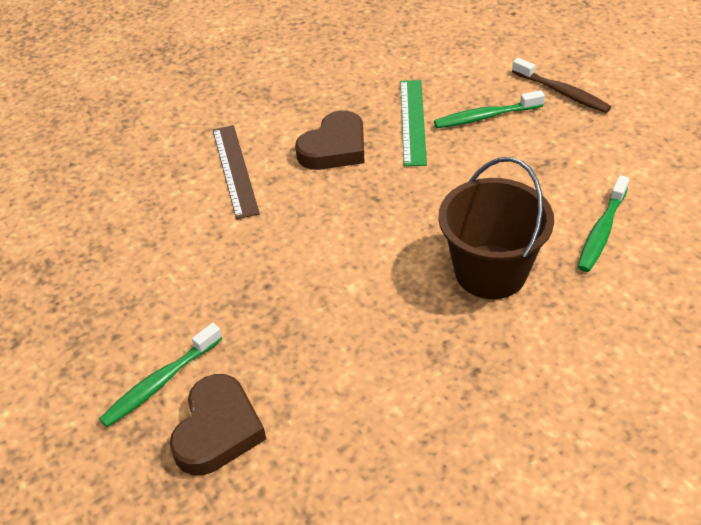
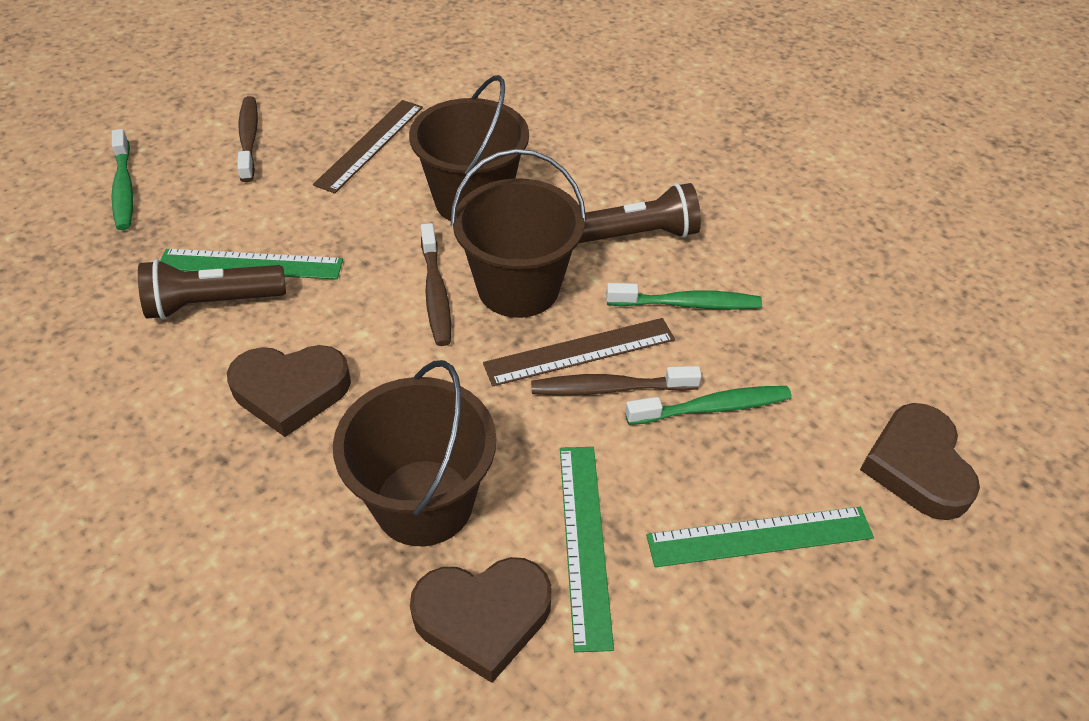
brown bucket: [438,157,554,299] = 1 -> [333,360,496,546] [409,75,529,221] [451,149,586,318] = 3
brown flashlight: none = 0 -> [138,259,286,320] [579,183,701,243] = 2
brown heart: [170,374,266,475] [295,110,365,170] = 2 -> [227,345,351,437] [410,557,552,683] [860,403,980,520] = 3
brown ruler: [213,125,260,219] = 1 -> [313,100,423,193] [483,318,675,386] = 2
brown toothbrush: [512,58,611,113] = 1 -> [237,96,258,182] [421,223,451,346] [531,366,702,395] = 3
green ruler: [400,80,427,166] = 1 -> [160,249,343,279] [560,447,614,652] [646,507,874,567] = 3

